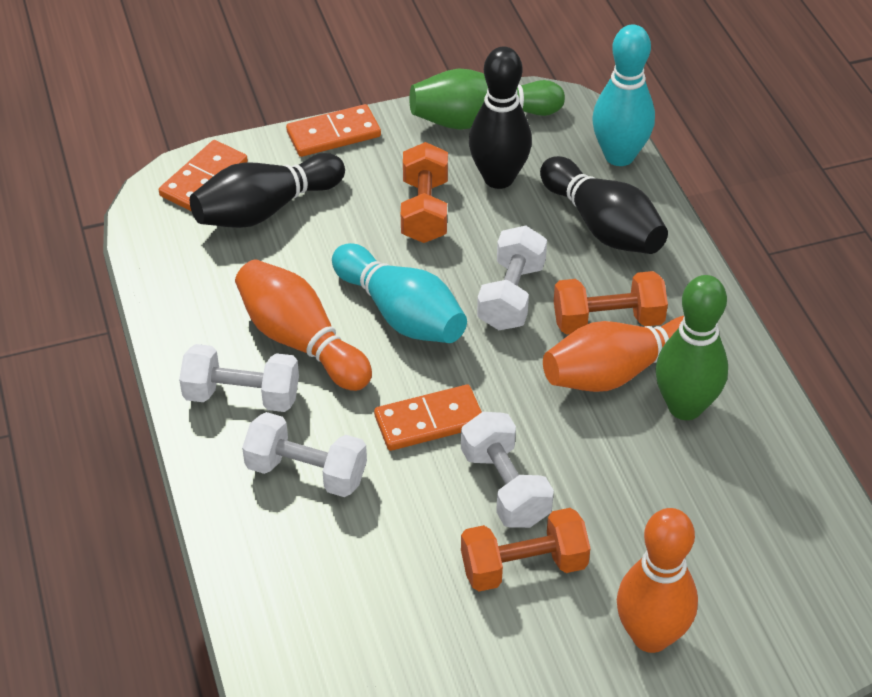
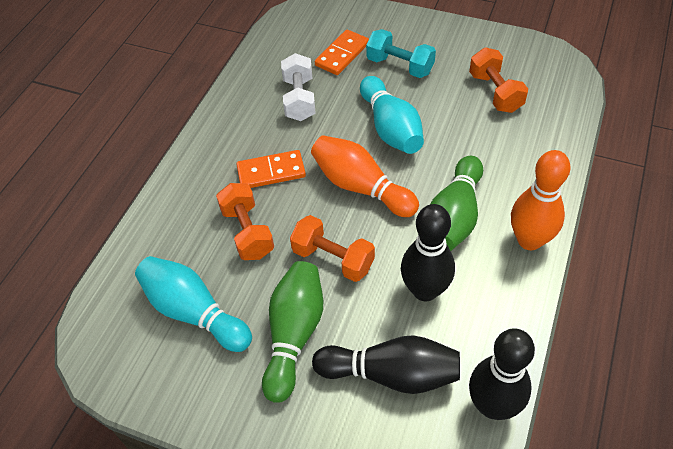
orange bowling pin: [235,259,372,391] [543,316,684,392] [617,508,698,653] = 3 -> [311,135,419,217] [511,150,571,250] = 2
orange domino: [159,140,248,211] [286,104,381,157] [374,384,482,451] = 3 -> [236,150,306,188] [315,30,369,75] = 2
turquoise dumbbell: none = 0 -> [366,29,436,78] = 1
white dumbbell: [179,344,299,412] [242,412,367,497] [461,412,554,528] [477,225,547,330] = 4 -> [281,53,316,121] = 1

